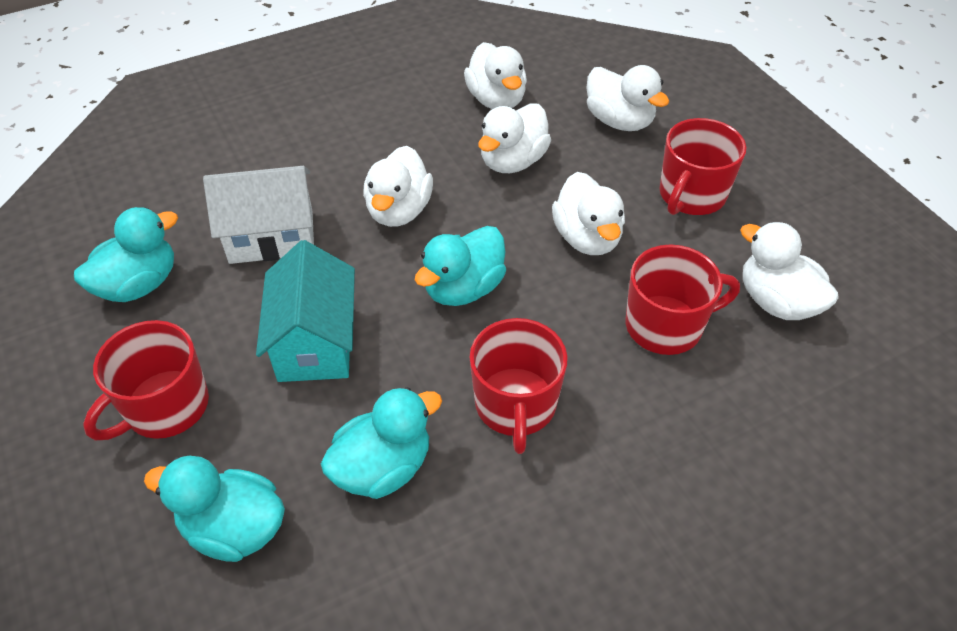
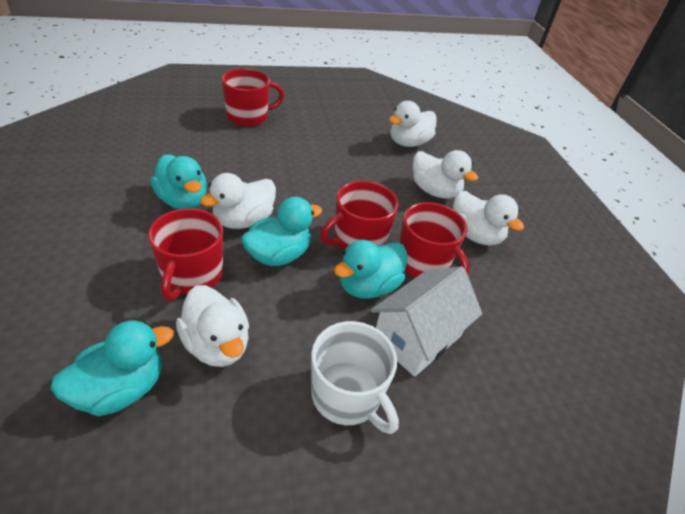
turquoise house: [256,240,355,382] = 1 -> none = 0
white duck: [363,146,433,227] [464,42,527,109] [478,104,551,173] [552,172,625,255] [587,65,669,131] [740,222,839,320] = 6 -> [176,285,249,367] [200,173,276,229] [389,101,437,147] [413,150,478,199] [453,191,524,245] = 5
white mug: none = 0 -> [311,321,399,434] = 1

